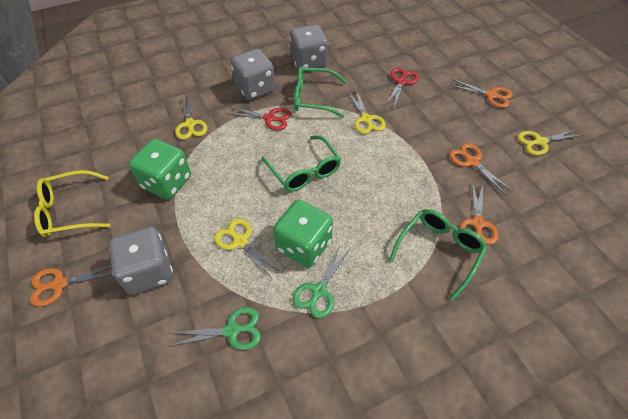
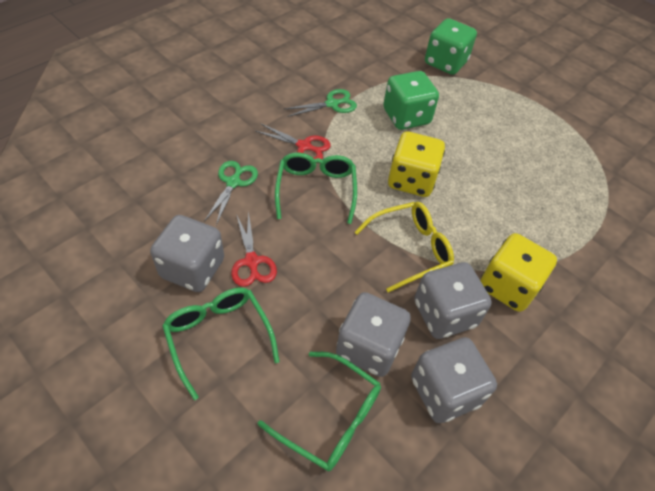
grey dice: [108,226,173,295] [230,49,275,100] [289,25,328,72] = 3 -> [150,215,224,292] [336,292,411,377] [411,337,497,423] [414,262,492,339] = 4
orange scissors: [30,265,112,307] [449,143,513,195] [450,79,513,108] [460,183,498,245] = 4 -> none = 0
yellow dice: none = 0 -> [388,131,445,197] [480,233,557,312] = 2
yellow scissors: [175,95,207,140] [214,218,281,277] [348,90,386,134] [517,129,583,156] = 4 -> none = 0

